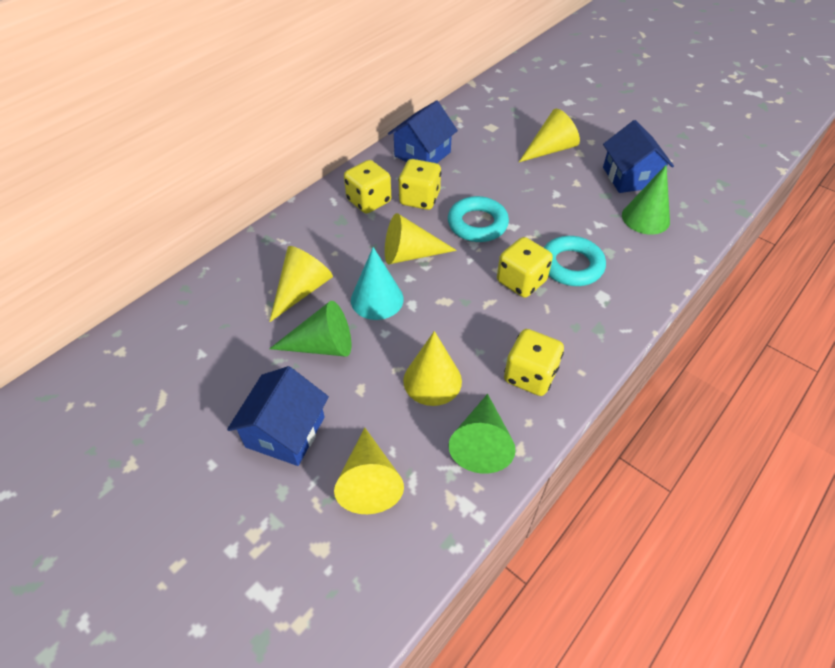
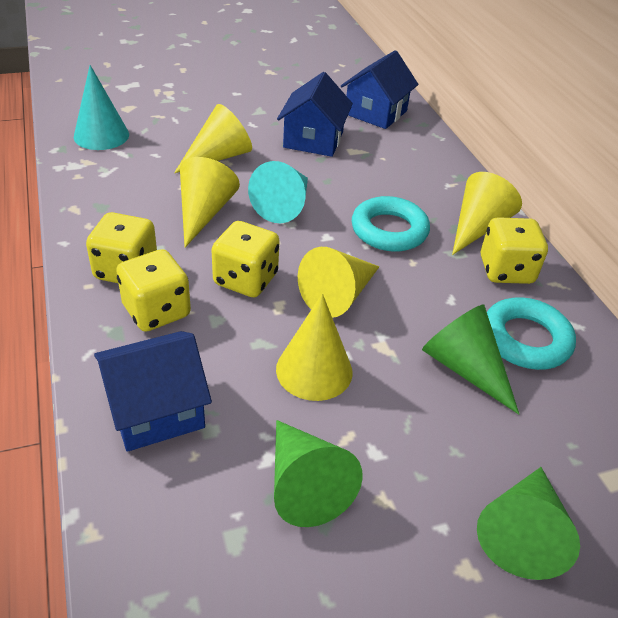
turquoise cone: [351,247,404,320] = 1 -> [74,65,129,150] [248,161,308,223] = 2

